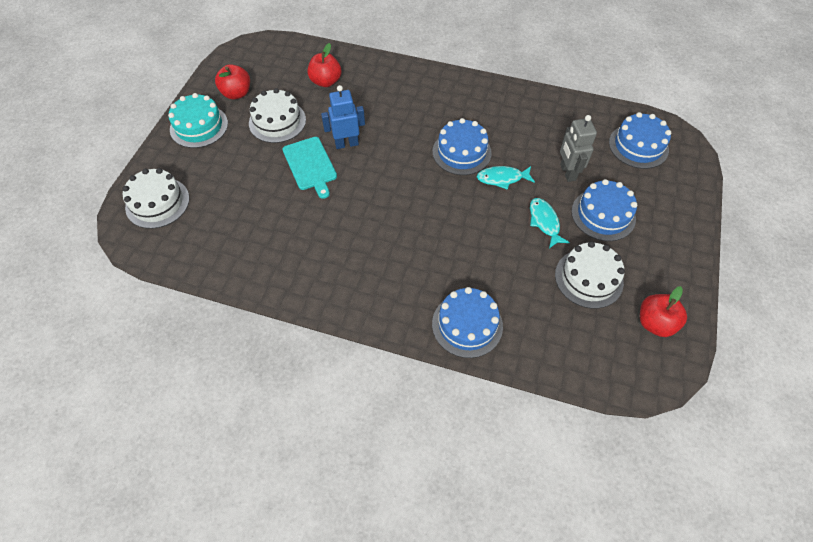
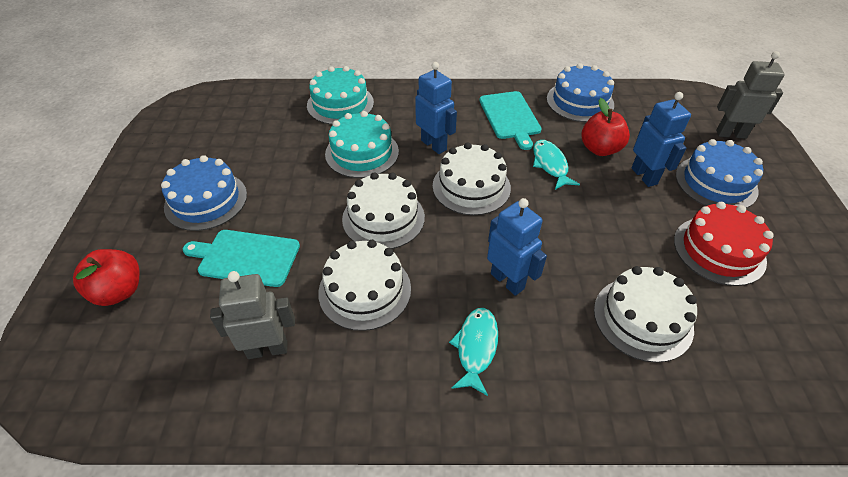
blue cake: [432,287,503,358] [433,118,492,175] [571,179,637,241] [609,112,671,169] = 4 -> [161,155,247,231] [547,63,614,122] [676,139,763,208] = 3
blue robot: [321,85,365,149] = 1 -> [415,62,457,154] [487,198,547,296] [631,92,691,187] = 3
grey robot: [560,115,597,182] = 1 -> [210,271,295,359] [716,51,785,139] = 2
red apple: [215,64,250,99] [308,43,341,87] [640,286,687,337] = 3 -> [73,249,139,306] [582,98,630,156] = 2
red cake: none = 0 -> [674,202,774,286] = 1
turquoise cake: [168,93,228,148] = 1 -> [307,66,374,125] [325,111,399,178] = 2
turquoise cutting board: [283,137,337,199] = 1 -> [183,230,300,287] [479,91,541,150] = 2
white cake: [122,168,189,229] [249,88,306,143] [555,241,625,309] = 3 -> [318,240,411,331] [342,172,425,249] [433,143,511,215] [594,266,697,363] = 4

